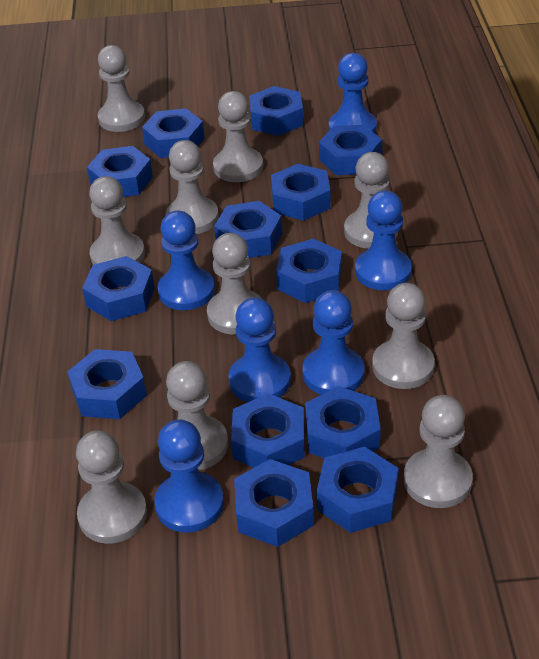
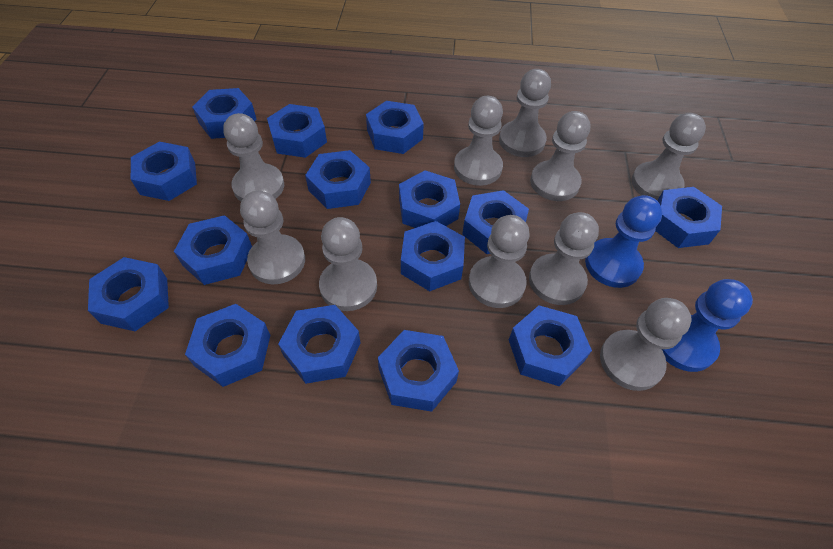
blue nut: [67,349,147,419] [82,256,155,321] [87,146,153,197] [142,108,205,158] [214,201,282,258] [231,393,305,468] [234,459,314,547] [249,86,303,136] [271,164,331,221] [276,238,342,303] [305,386,381,458] [316,447,398,533] [319,125,382,175] = 13 -> [88,257,169,331] [131,142,197,201] [174,215,252,285] [185,304,270,387] [192,88,256,139] [267,104,327,158] [278,305,360,384] [305,150,371,209] [366,101,424,154] [378,330,459,412] [399,170,460,228] [401,221,465,291] [462,190,529,254] [509,305,592,386] [655,187,722,248] = 15
blue pawn: [154,419,224,533] [157,211,215,310] [228,297,291,402] [303,290,364,395] [329,53,377,133] [355,190,412,290] = 6 -> [585,195,662,288] [662,279,753,372] = 2

